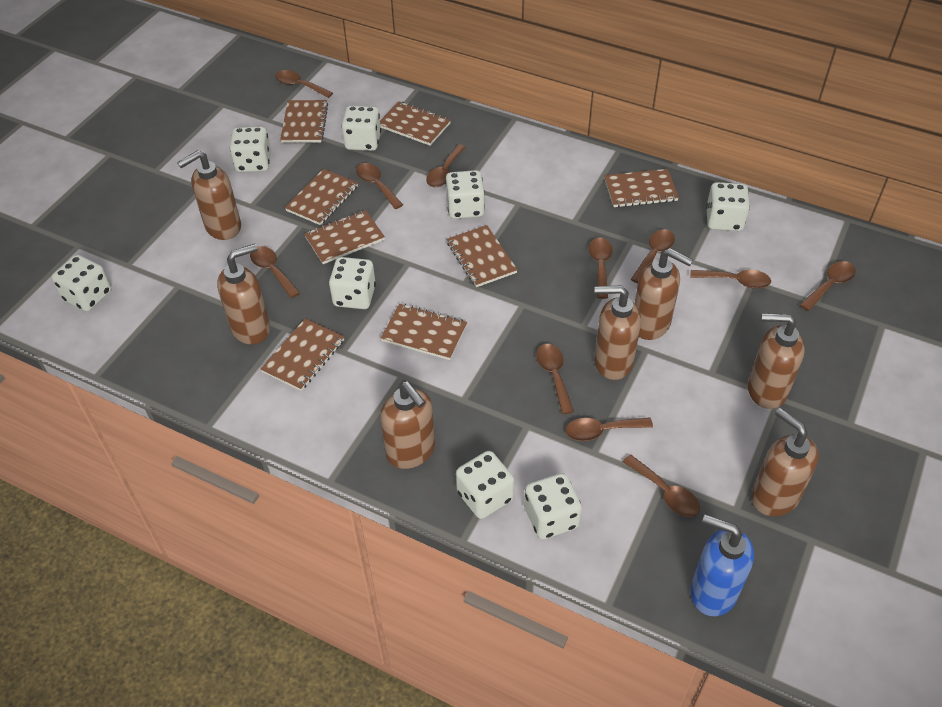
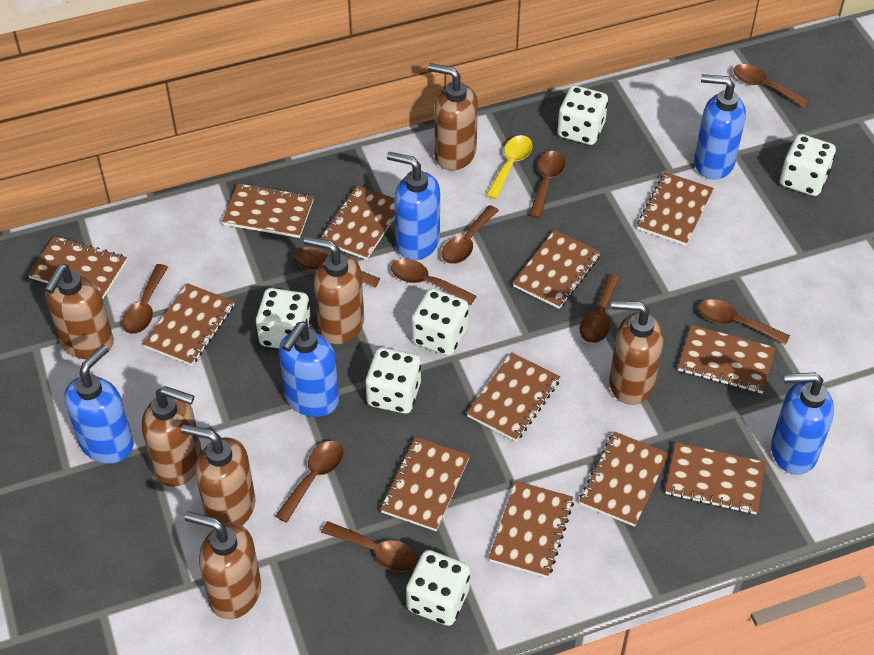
blue soap dispenser: [690,515,754,616] = 1 -> [65,344,134,463] [279,322,339,417] [387,152,440,260] [694,74,746,180] [771,372,834,475] = 5
brown notebook: [261,319,344,391] [280,100,328,143] [285,169,358,225] [304,210,385,264] [380,101,451,146] [381,304,467,360] [447,225,518,287] [604,169,679,208] = 8 -> [28,236,127,299] [143,283,235,366] [222,183,314,238] [320,185,395,260] [380,437,470,531] [466,352,560,441] [489,481,574,578] [513,230,601,309] [579,431,669,527] [637,172,714,246] [665,442,766,514] [678,325,776,394] = 12
brown spoon: [250,246,300,298] [275,70,333,98] [356,163,403,209] [426,144,466,187] [536,344,574,414] [566,417,653,441] [588,238,613,299] [623,454,700,517] [630,229,675,283] [690,270,771,289] [800,261,856,311] = 11 -> [122,264,168,334] [275,441,343,523] [293,247,380,288] [321,521,418,572] [391,259,476,305] [441,205,499,264] [529,151,565,218] [580,274,620,343] [698,299,790,345] [733,64,810,108] = 10
white dice: [52,255,112,312] [230,126,271,172] [329,257,376,309] [342,105,381,151] [445,170,485,219] [456,451,514,519] [524,473,582,539] [706,182,750,231] = 8 -> [256,288,311,348] [365,347,421,414] [406,550,470,626] [411,288,469,356] [557,85,608,145] [780,134,836,196] = 6
yellow spoon: none = 0 -> [486,135,533,199] = 1

